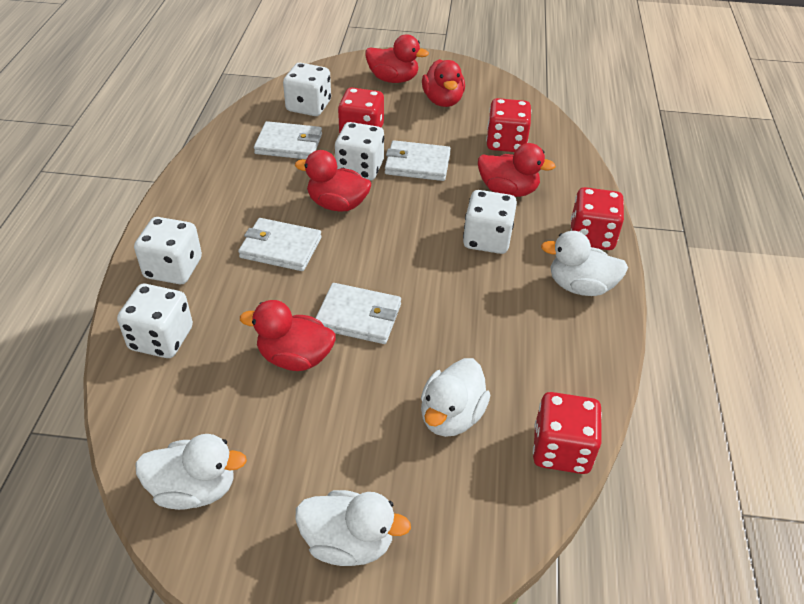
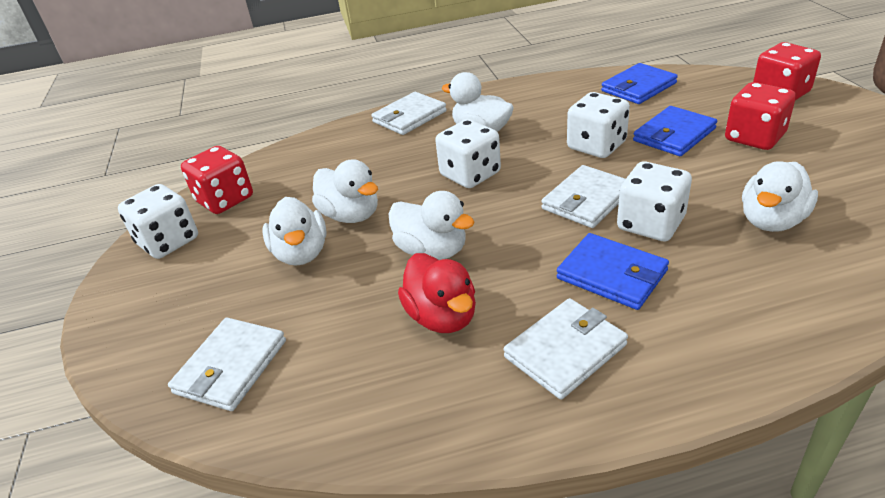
blue wallet: none = 0 -> [557,233,669,310] [601,63,678,104] [633,106,717,156] = 3
red dice: [338,88,384,134] [486,98,531,152] [533,392,602,474] [571,187,624,250] = 4 -> [181,146,253,214] [725,82,796,150] [753,42,821,100] = 3
red duck: [240,300,336,371] [295,150,371,212] [365,34,429,83] [422,59,465,107] [478,143,556,197] = 5 -> [398,253,476,333] = 1
white dice: [117,284,193,358] [134,217,202,284] [283,63,331,116] [335,122,384,181] [463,190,517,254] = 5 -> [118,184,198,259] [435,119,501,188] [567,92,630,158] [617,162,692,241] = 4
white duck: [135,434,247,510] [295,490,411,566] [421,358,490,437] [541,231,628,296] = 4 -> [262,197,327,266] [312,159,378,223] [389,191,474,260] [441,72,514,132] [742,161,818,232] = 5

